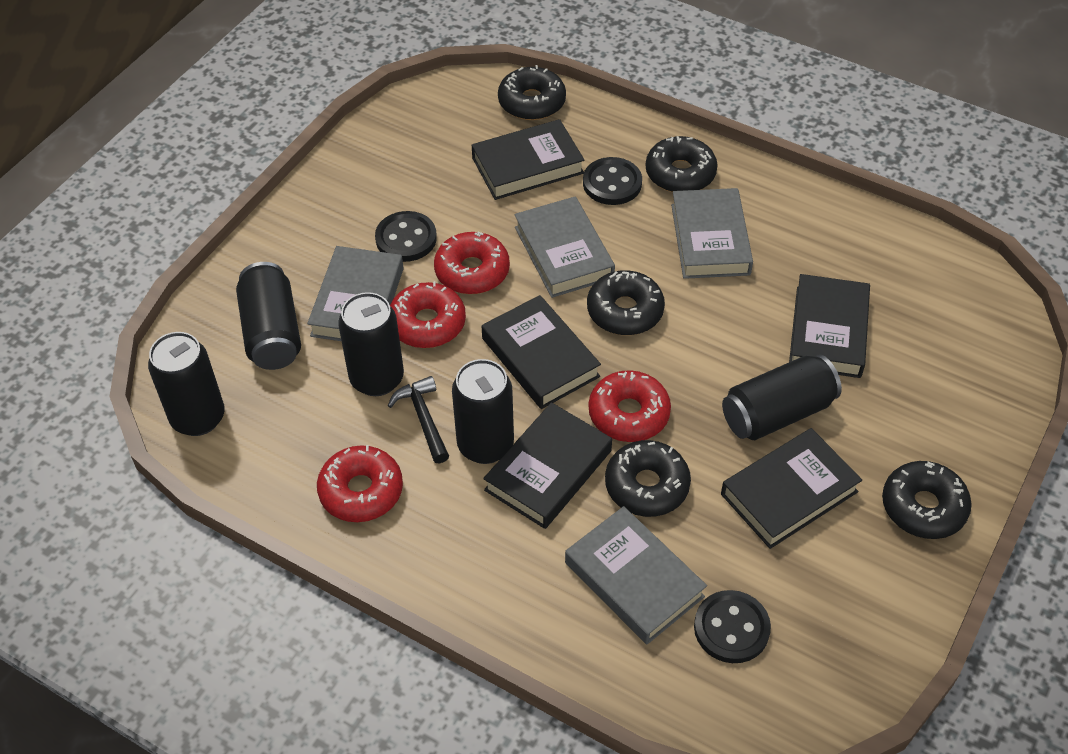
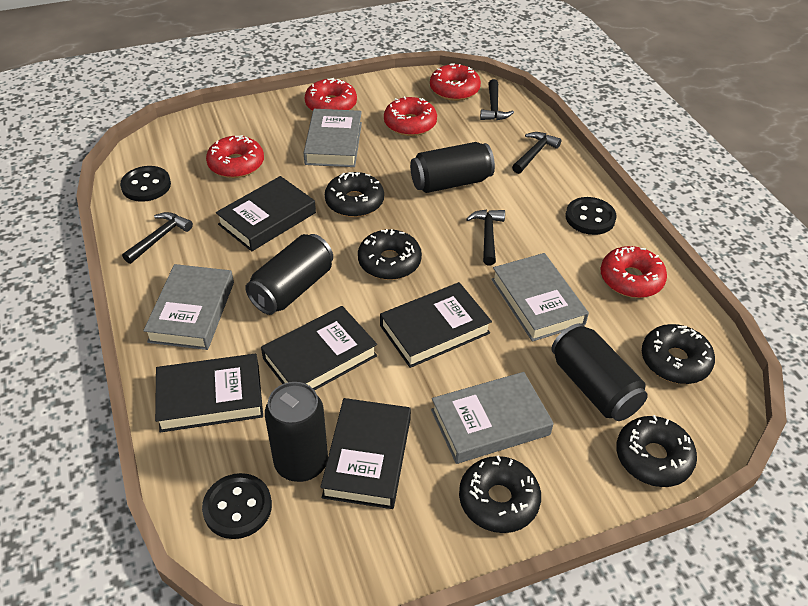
black can: [148,332,225,436] [236,262,301,370] [338,292,404,396] [452,359,514,464] [722,355,842,440] = 5 -> [245,234,333,315] [265,382,328,482] [410,142,495,193] [551,323,648,421] = 4
black hammer: [388,376,449,464] = 1 -> [122,212,193,264] [466,210,505,266] [480,79,514,120] [512,132,561,174] = 4
red donut: [317,445,403,522] [390,281,466,348] [434,231,510,294] [589,370,671,442] = 4 -> [206,135,264,178] [305,78,357,111] [384,96,437,136] [430,63,481,101] [600,246,667,298] = 5

